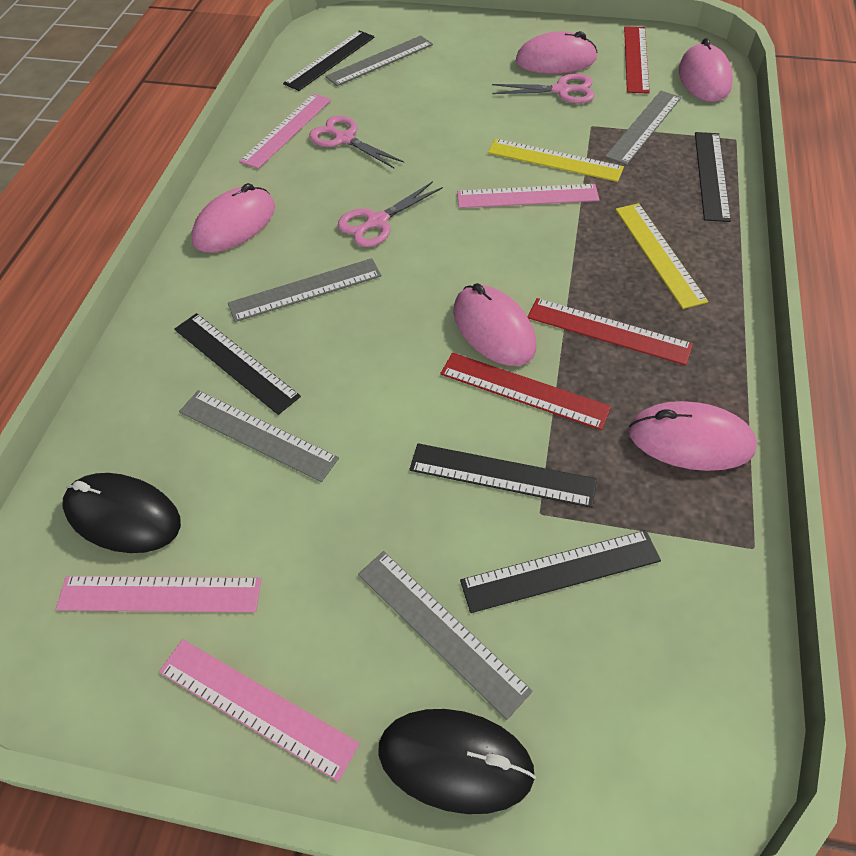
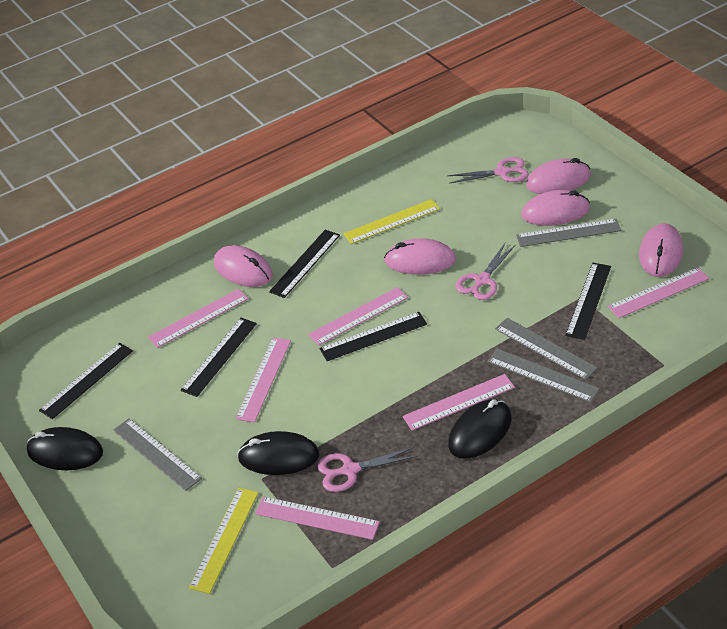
black mouse: [62,473,181,553] [378,709,536,814] = 2 -> [27,427,103,470] [237,431,320,475] [448,399,511,459] = 3
grey ruler: [179,390,339,482] [228,258,381,322] [325,35,433,86] [358,551,533,720] [605,91,681,165] = 5 -> [113,418,202,491] [488,348,600,403] [495,318,598,380] [516,219,621,247] = 4
pink ruler: [56,576,261,612] [159,639,360,782] [239,93,331,169] [457,184,599,208] = 4 -> [148,289,249,348] [235,337,291,423] [255,496,380,540] [308,287,408,346] [403,374,515,431] [608,267,710,318] = 6
red ruler: [440,353,611,430] [528,298,693,365] [624,26,650,94] = 3 -> none = 0

